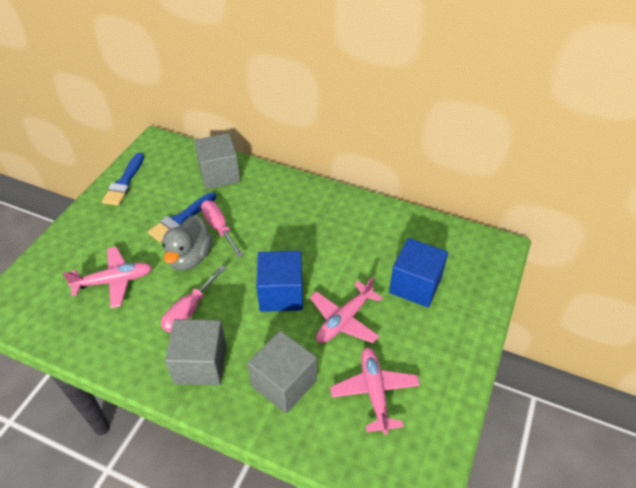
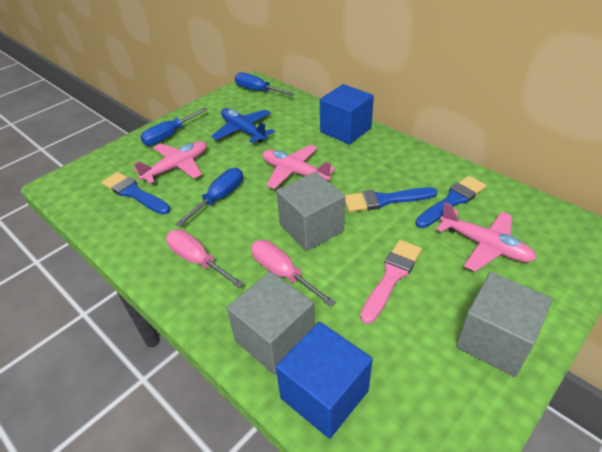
blue brush: [102,153,144,206] [148,192,216,242] = 2 -> [102,172,171,215] [345,187,437,212] [415,176,486,228] = 3
blue plane: none = 0 -> [211,108,275,143] = 1
blue screwdriver: none = 0 -> [140,107,208,146] [175,168,243,227] [235,72,294,96] = 3
grey duck: [162,215,213,271] = 1 -> none = 0
pink brush: none = 0 -> [360,240,422,324] = 1

